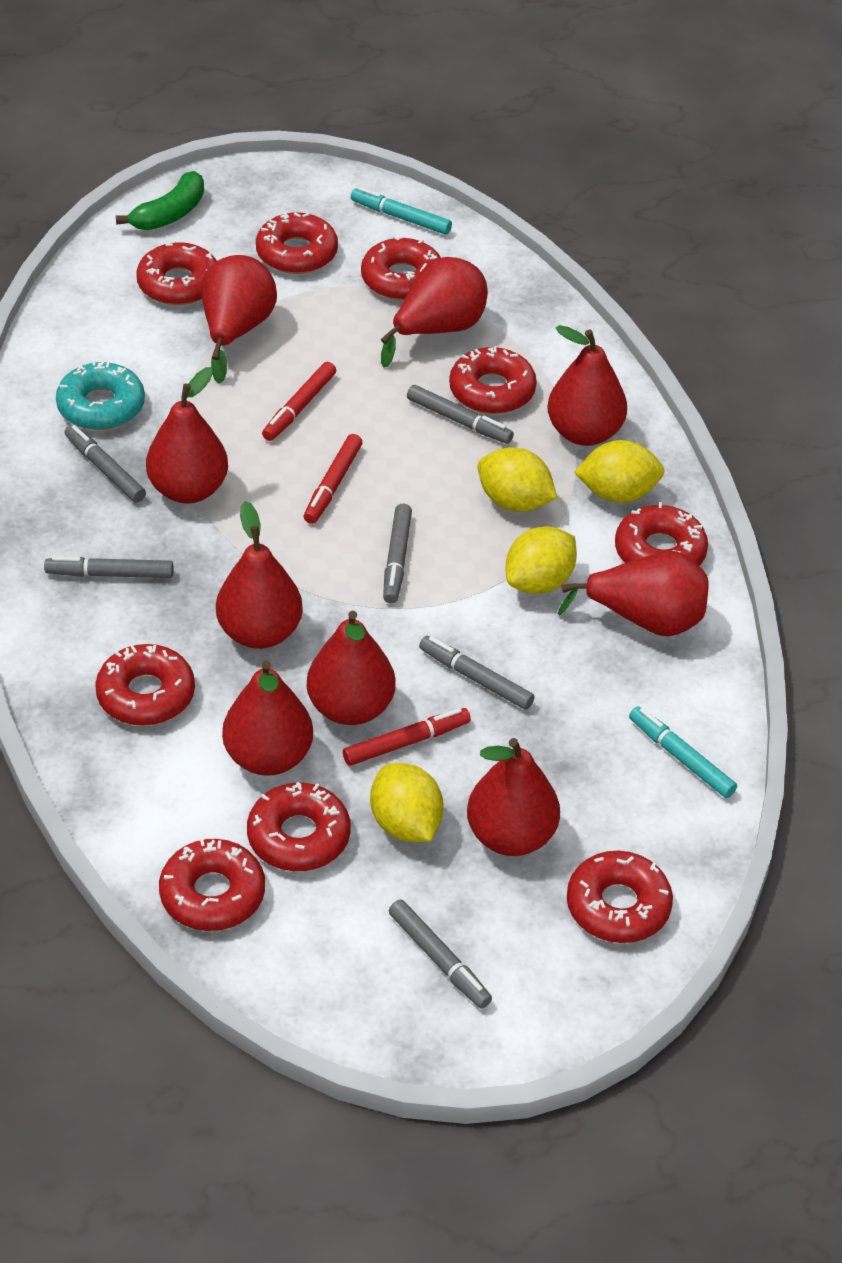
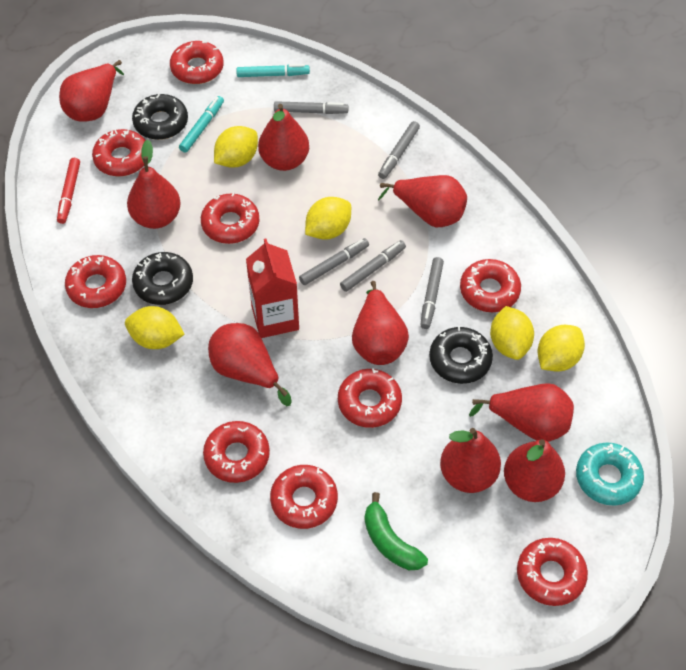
black donut: none = 0 -> [132,94,188,140] [132,252,193,305] [429,326,493,384] = 3
grey marker: [44,556,174,578] [65,424,146,503] [383,504,412,603] [389,900,492,1009] [407,385,514,444] [419,636,535,710] = 6 -> [274,101,348,114] [299,238,369,285] [340,240,406,292] [378,121,420,179] [420,257,444,329] = 5
red carton: none = 0 -> [246,238,299,338] = 1
red marker: [262,362,336,441] [304,434,362,524] [343,708,471,766] = 3 -> [57,158,80,224] = 1
yellow lemon: [370,763,443,842] [477,447,557,512] [506,526,577,594] [574,440,665,503] = 4 -> [125,306,185,349] [214,126,258,168] [305,197,351,240] [490,306,534,360] [538,325,585,372] = 5

